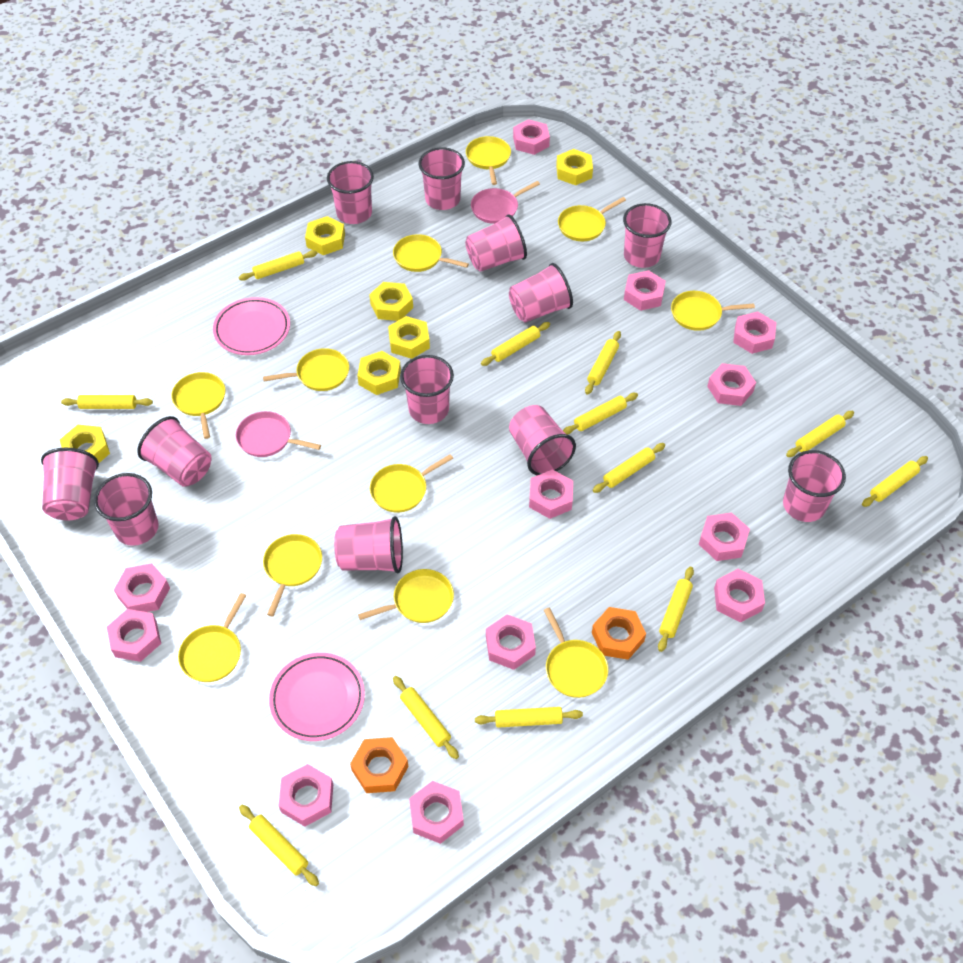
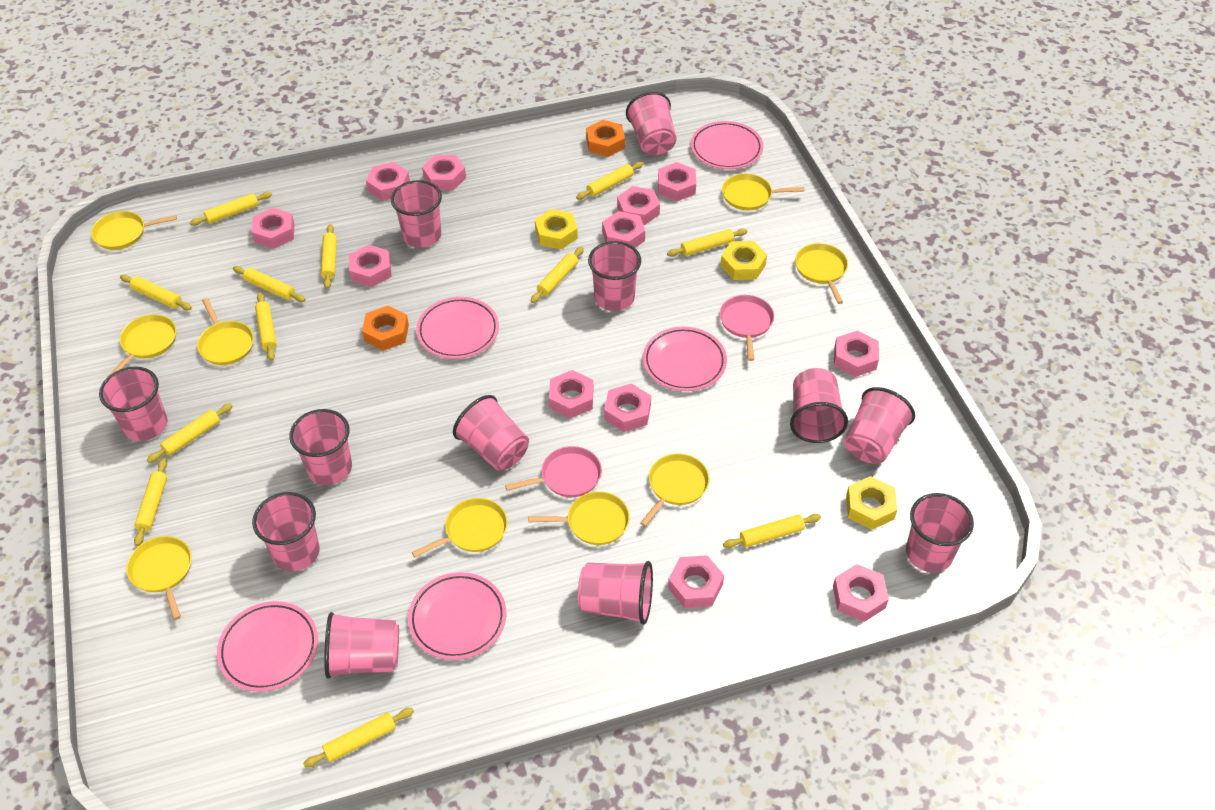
pink plate: [213,297,290,355] [269,653,365,741] = 2 -> [217,601,318,692] [408,572,506,660] [416,297,499,359] [643,327,727,391] [691,121,763,169] = 5
yellow nut: [60,425,110,463] [305,216,345,255] [357,351,401,395] [369,282,413,321] [388,316,430,359] [556,149,593,185] = 6 -> [535,209,578,249] [721,241,767,280] [846,476,897,530] = 3
yellow pan: [171,372,226,439] [178,593,246,682] [263,348,349,391] [263,534,322,616] [358,569,454,623] [370,454,453,512] [393,234,469,272] [466,136,511,185] [544,608,608,698] [558,197,626,241] [671,291,755,331] = 11 -> [91,211,177,250] [109,314,176,376] [126,536,192,620] [197,298,254,365] [412,498,508,557] [528,491,630,545] [640,454,709,527] [722,173,805,210] [795,243,848,304] = 9

